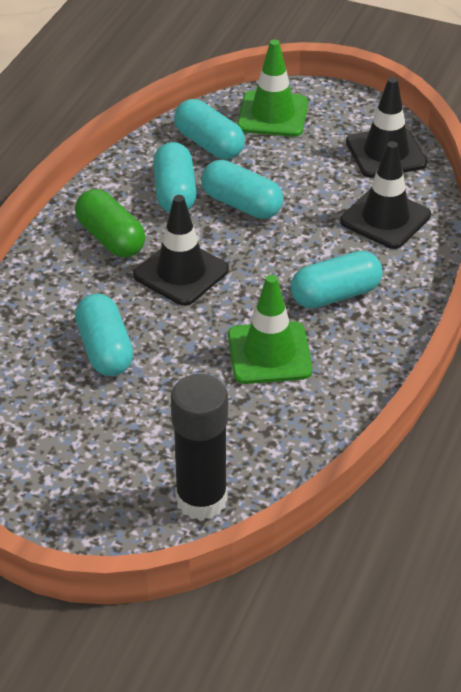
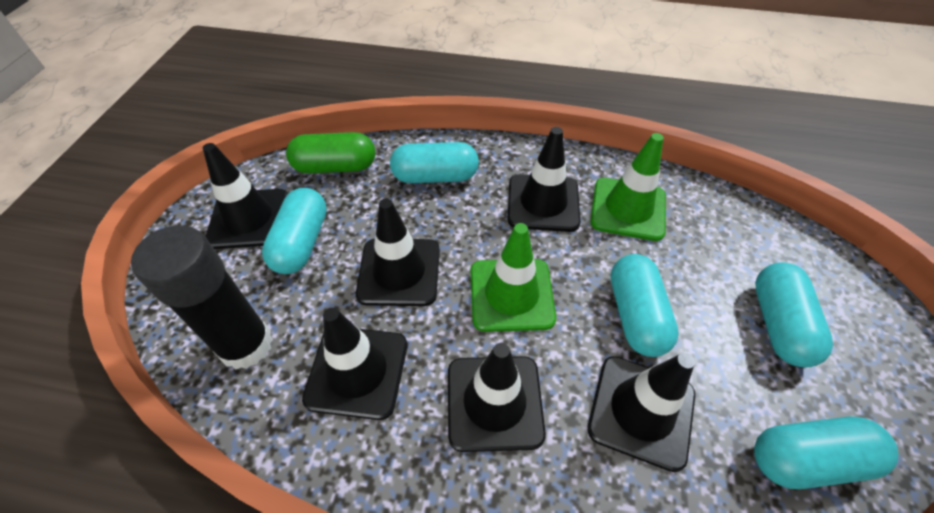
black traffic cone: [133,195,229,306] [340,141,431,249] [346,77,427,178] = 3 -> [203,143,288,249] [302,308,407,420] [356,199,440,306] [448,343,546,452] [508,127,580,232] [587,353,695,472] = 6

